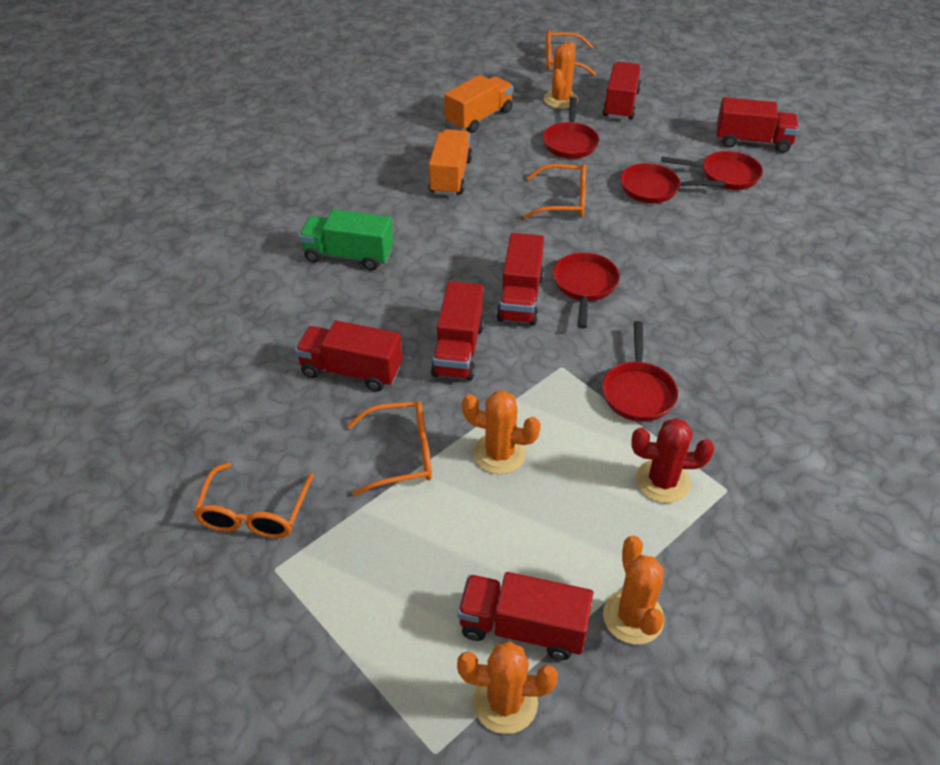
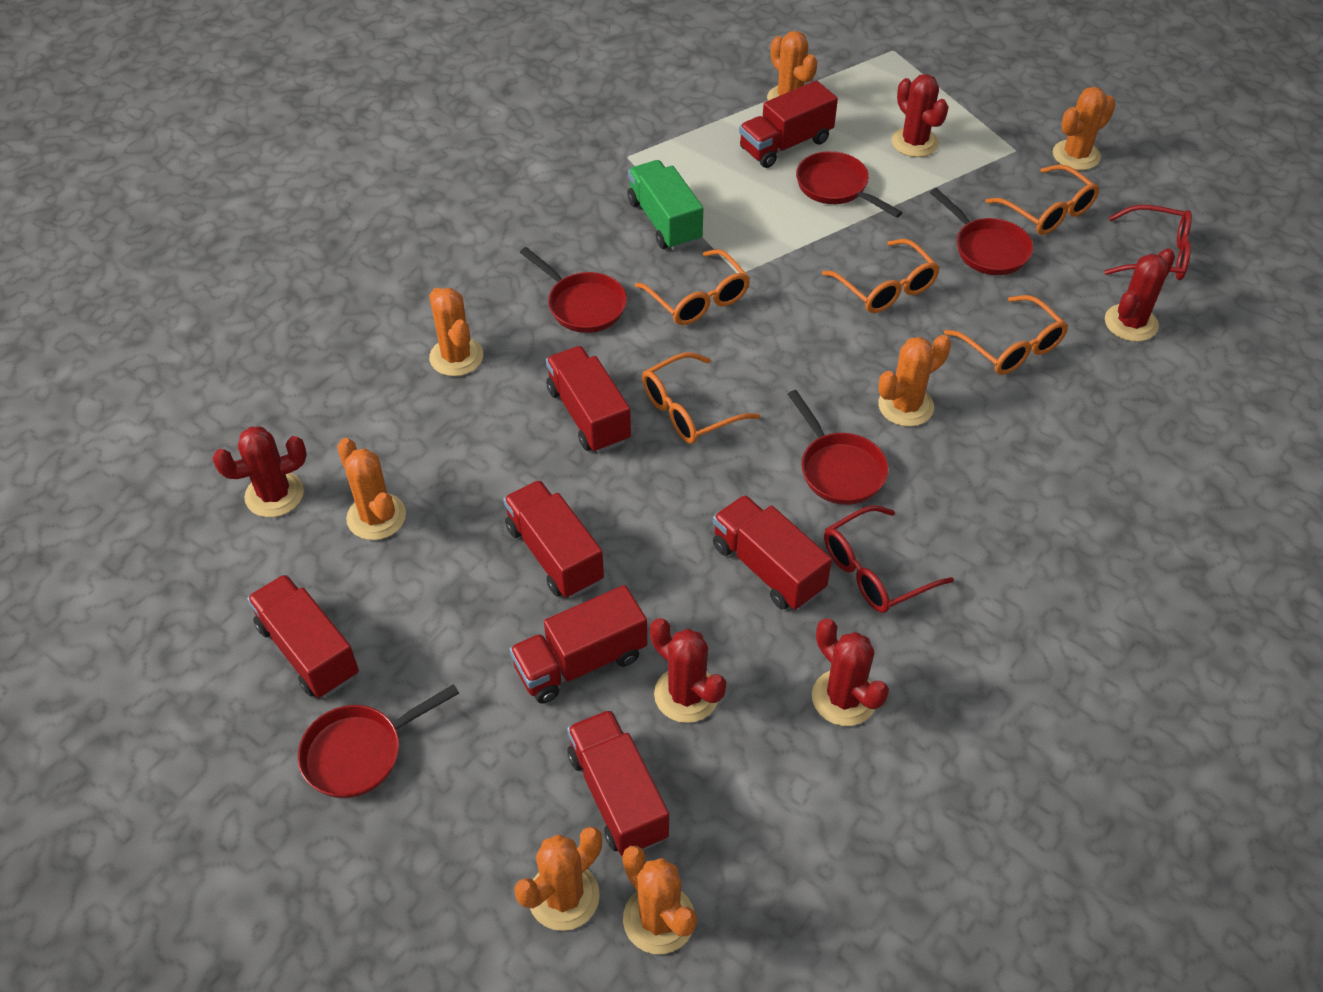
orange cactus: [457,641,558,734] [462,391,541,474] [544,41,579,109] [603,536,665,645] = 4 -> [337,438,406,540] [429,288,483,376] [514,827,602,931] [622,846,697,954] [767,31,817,101] [878,335,951,427] [1053,87,1116,170] = 7
orange glasses: [193,462,314,539] [347,401,432,496] [523,164,586,219] [546,29,596,76] = 4 -> [635,249,750,325] [642,352,760,444] [822,239,940,313] [944,295,1068,375] [985,164,1099,235] = 5
orange truck: [429,129,473,196] [444,75,514,133] = 2 -> none = 0
red cactus: [631,418,714,503] = 1 -> [213,427,307,517] [650,618,726,723] [812,618,889,726] [892,74,949,157] [1105,248,1175,342] = 5
red glasses: none = 0 -> [824,505,954,613] [1105,205,1192,280] = 2
red truck: [295,320,402,392] [431,281,484,381] [458,572,593,660] [496,233,544,325] [602,62,641,120] [717,97,799,153] = 6 -> [247,574,359,698] [503,480,604,598] [510,585,647,704] [546,346,631,453] [567,709,669,856] [713,495,832,610] [739,80,838,168] = 7

